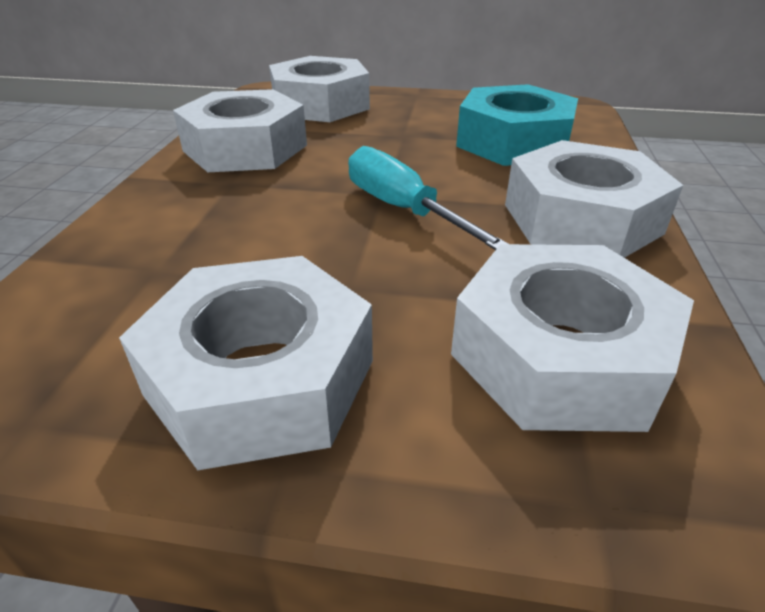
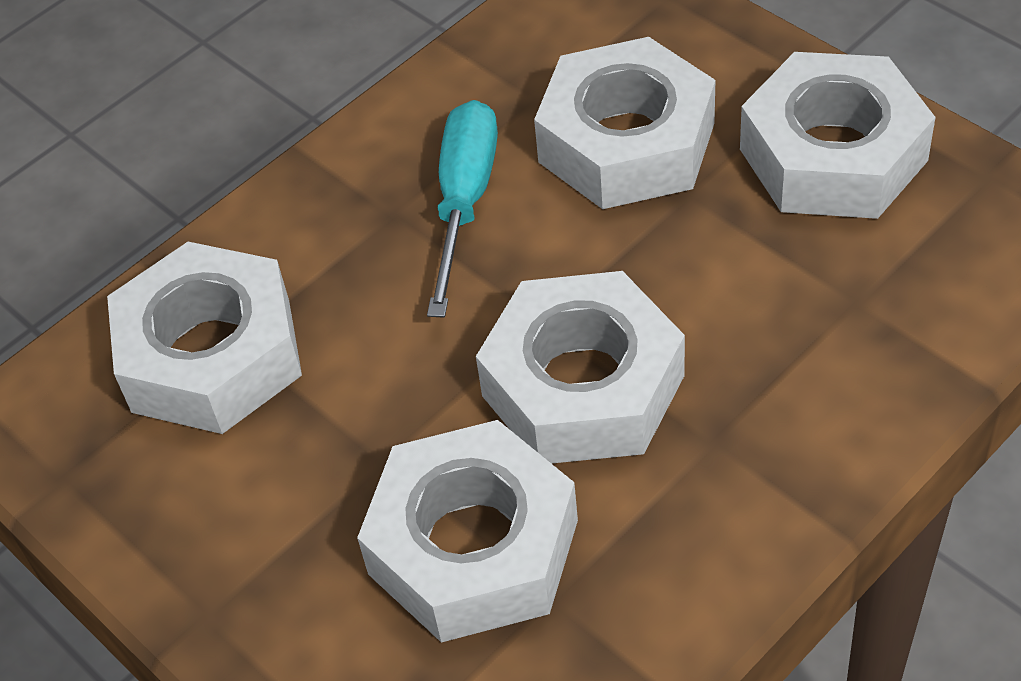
turquoise nut: [456,84,578,166] = 1 -> none = 0

